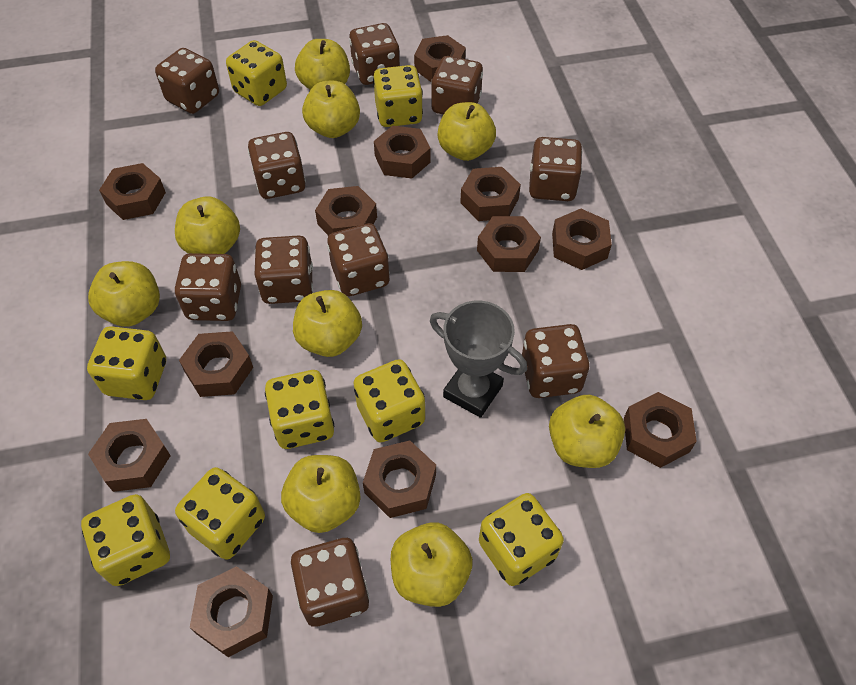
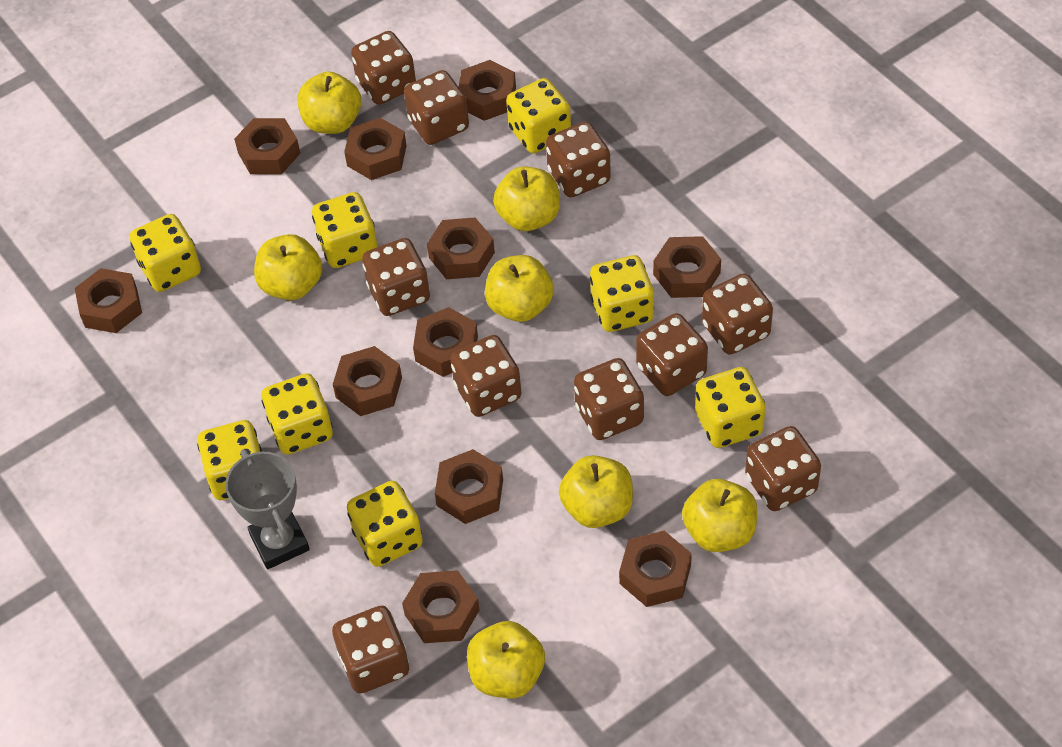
brown nut: [88,419,171,492] [99,163,166,220] [179,331,253,397] [190,566,273,657] [315,186,377,236] [363,441,436,518] [374,126,431,178] [414,35,466,82] [460,167,521,221] [477,216,541,272] [552,209,612,270] [624,392,697,468] = 12 -> [75,268,142,333] [234,118,301,174] [333,346,402,416] [344,118,407,180] [402,570,480,643] [413,307,478,377] [427,218,495,279] [435,449,503,524] [459,60,516,121] [619,531,692,607] [653,236,721,298] = 11
yellow apple: [88,261,160,327] [175,196,240,254] [281,455,361,533] [293,290,362,357] [295,39,350,90] [302,81,360,138] [391,522,473,607] [438,102,496,161] [549,395,625,468] = 9 -> [254,234,322,300] [297,71,361,134] [467,621,545,698] [485,255,554,322] [493,166,560,231] [559,455,633,528] [682,479,757,552] = 7

